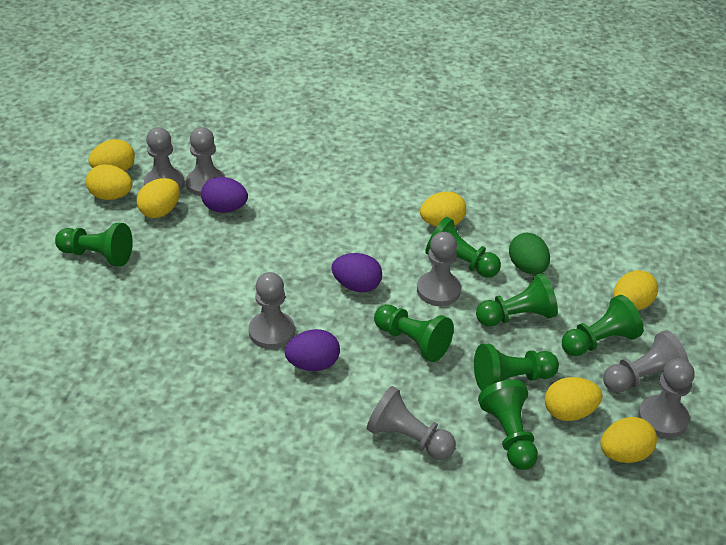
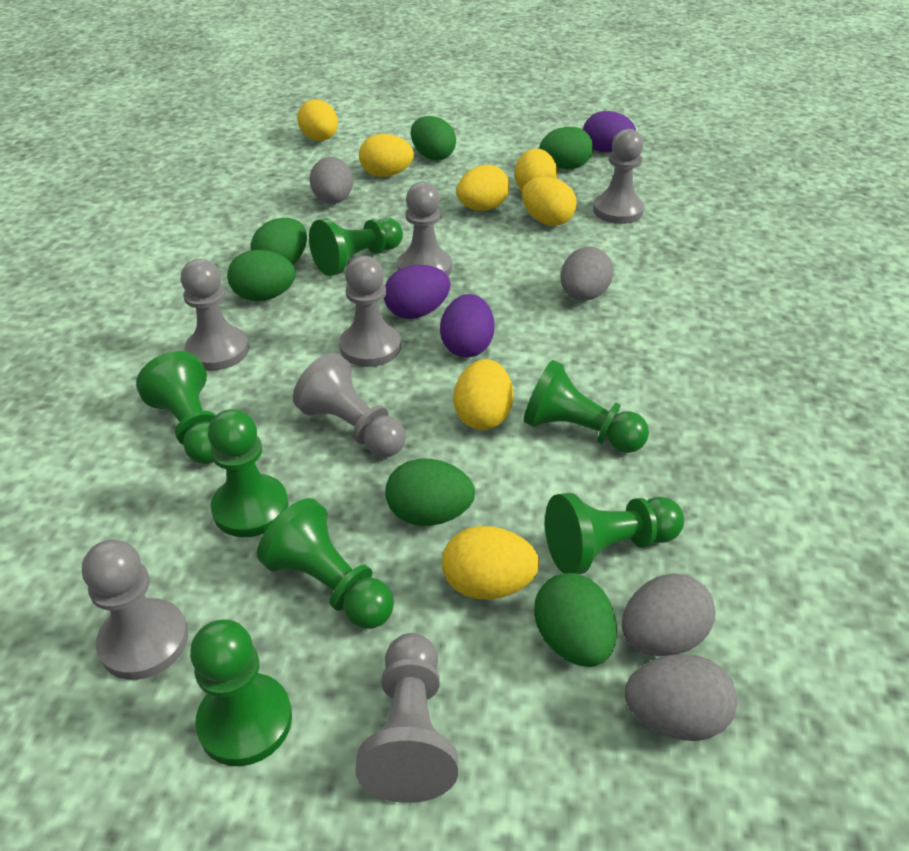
green egg: [509,233,550,274] = 1 -> [227,250,296,301] [251,218,307,265] [385,459,475,526] [411,116,456,161] [534,573,617,667] [539,127,593,169] = 6
grey egg: none = 0 -> [310,157,353,204] [561,247,614,301] [622,573,715,656] [625,654,738,741] = 4

